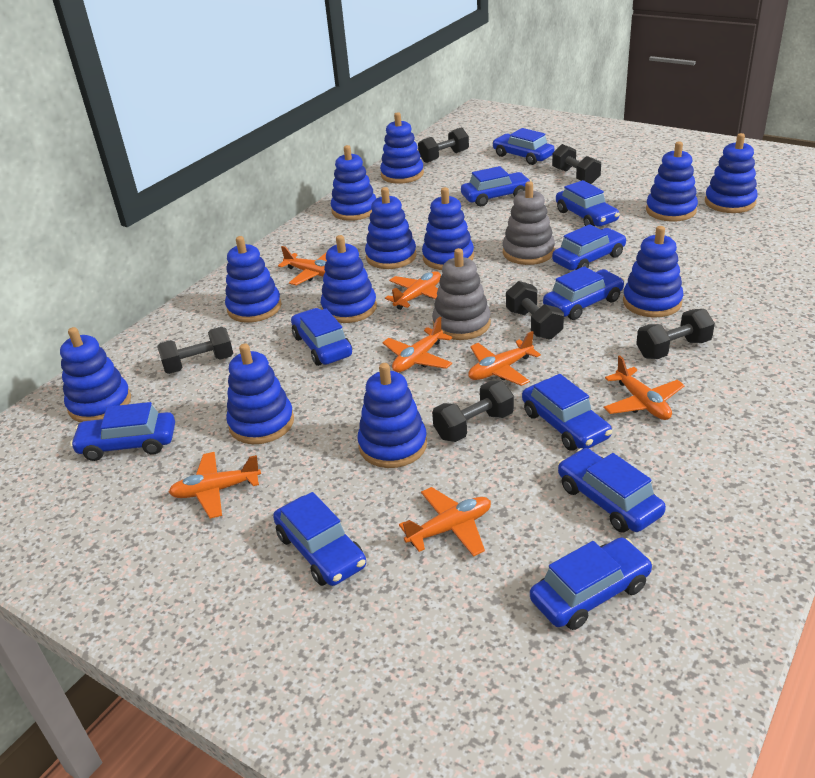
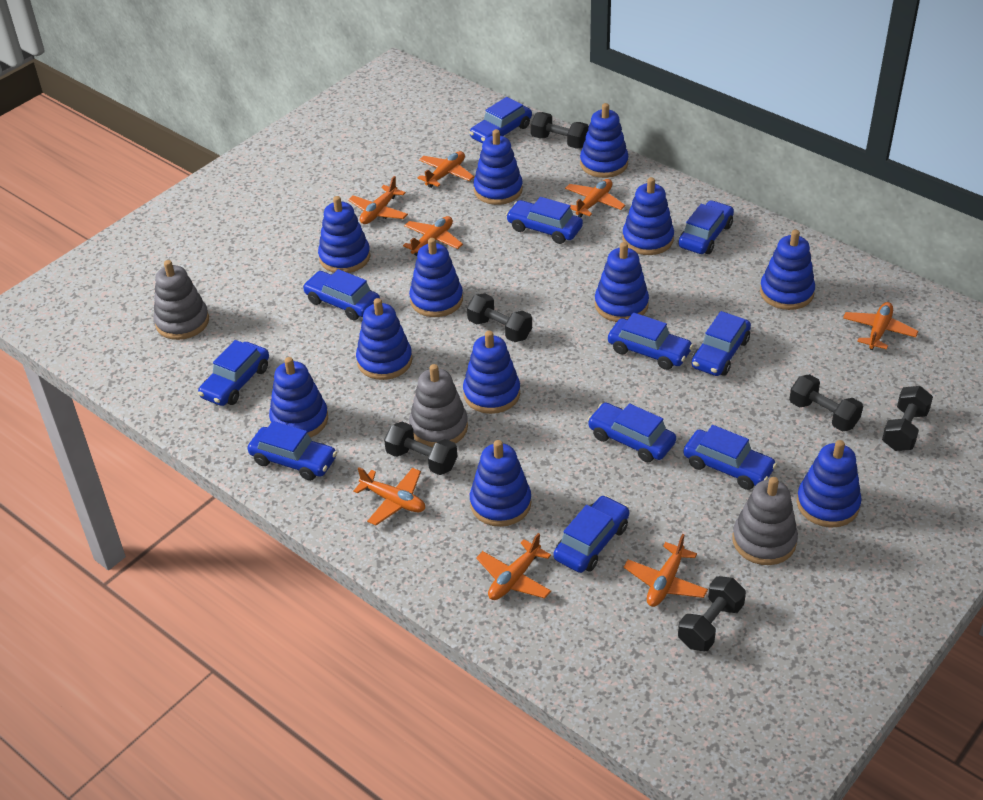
grey stacking toy: [432,248,491,340] [502,181,555,265] = 2 -> [153,260,209,340] [409,364,468,447] [732,477,798,565] = 3
orange plane: [168,452,261,519] [278,246,327,285] [382,317,452,372] [385,271,441,310] [399,487,491,557] [468,331,541,386] [604,355,685,420] = 7 -> [348,176,408,224] [353,467,425,526] [403,216,463,256] [418,151,474,188] [476,533,551,600] [565,179,626,217] [624,534,708,607] [843,302,918,350] = 8

